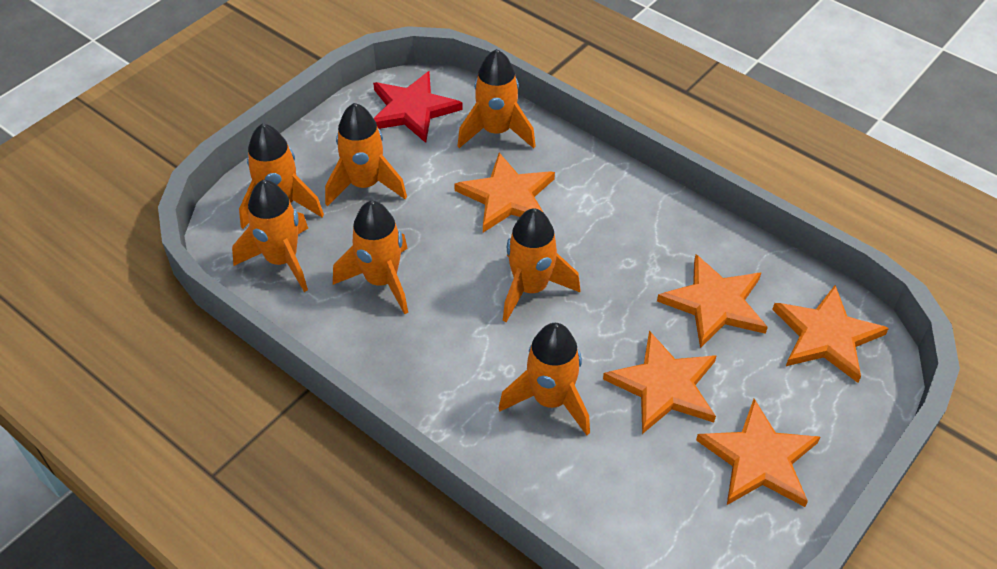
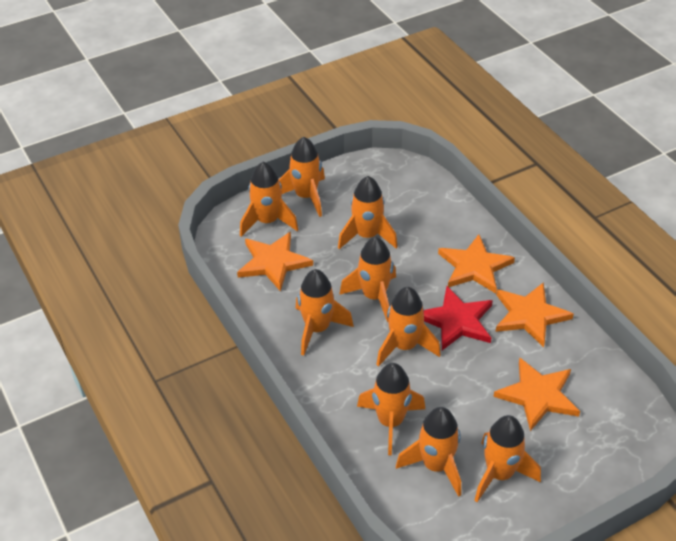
orange rocket: [232,180,308,292] [239,123,324,229] [325,103,407,206] [333,201,408,314] [457,49,536,148] [499,323,590,435] [503,208,580,322] = 7 -> [240,162,298,237] [279,137,325,217] [295,269,354,356] [338,176,398,249] [339,237,396,322] [357,363,425,455] [376,287,441,367] [396,407,461,497] [474,415,541,502] = 9
orange star: [454,153,555,233] [603,331,717,434] [657,254,768,348] [696,399,820,507] [772,285,889,383] = 5 -> [237,232,313,292] [438,234,515,293] [493,358,580,431] [495,282,574,347] = 4

